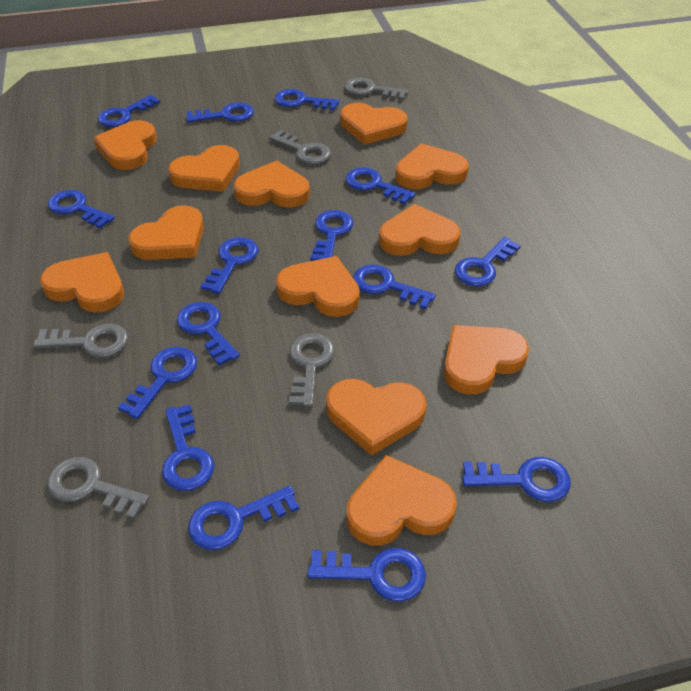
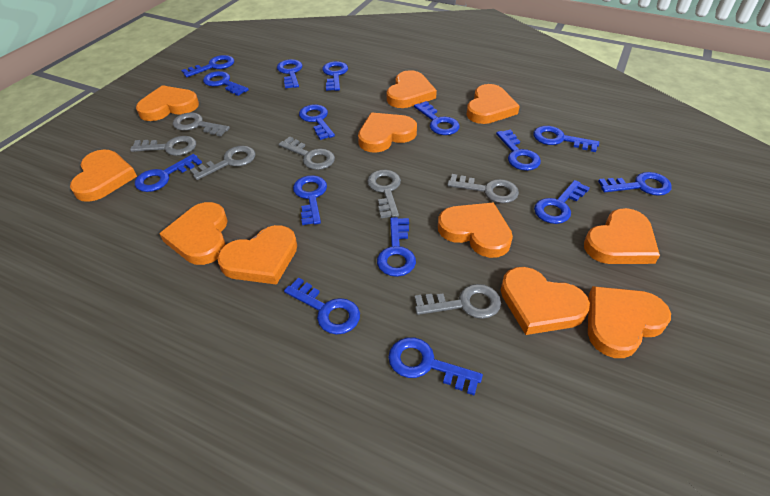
grey key: [33,324,128,358] [47,457,150,519] [269,130,331,164] [289,333,335,407] [345,78,408,100] = 5 -> [130,136,196,156] [173,112,230,137] [190,146,256,180] [278,137,335,170] [367,170,401,218] [414,284,501,319] [447,174,519,203] = 7
orange heart: [40,252,124,313] [93,120,157,170] [128,205,204,260] [168,145,240,192] [234,160,310,208] [276,256,360,317] [326,379,426,456] [340,103,408,145] [347,455,457,545] [379,204,460,256] [395,143,469,189] [444,325,529,395] = 12 -> [70,149,137,202] [136,85,199,121] [159,202,228,265] [217,225,297,285] [358,112,417,153] [387,70,437,108] [438,203,513,258] [466,84,520,124] [501,267,590,335] [584,208,660,264] [588,286,671,358] = 11

